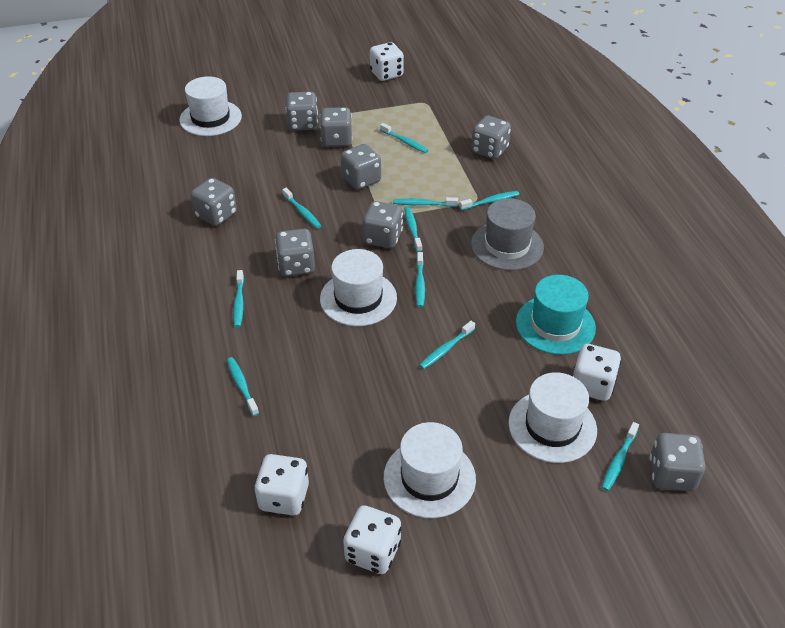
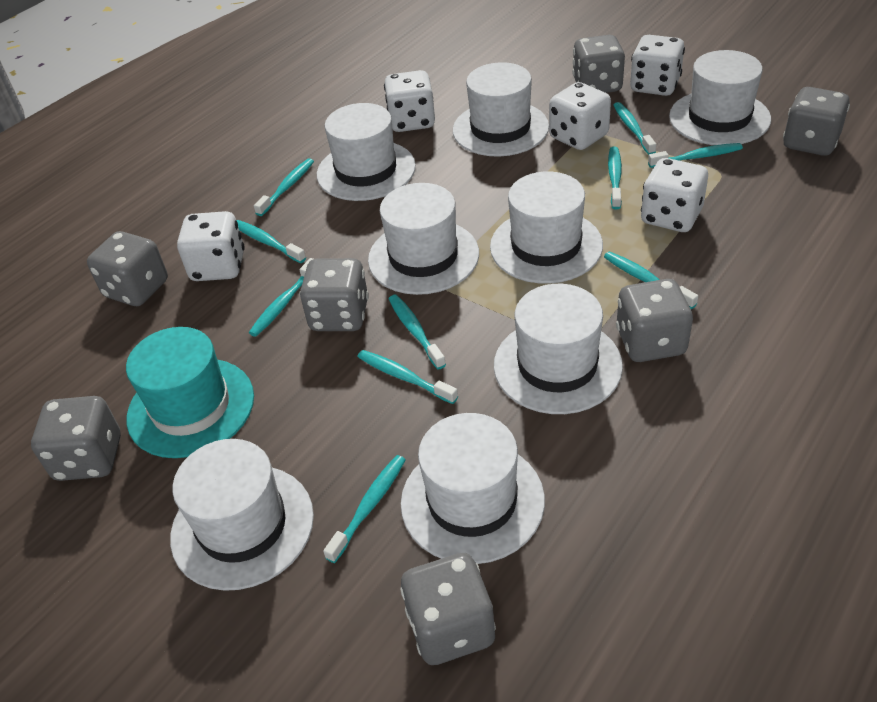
grey dice: [191,178,237,226] [275,229,315,276] [286,92,318,131] [320,107,352,147] [341,144,381,190] [363,201,403,248] [471,115,511,159] [650,433,706,491] = 8 -> [31,396,121,481] [87,231,168,306] [299,258,369,331] [400,553,496,665] [572,35,625,93] [616,279,693,362] [783,87,850,156] = 7
grey hat: [471,198,544,271] = 1 -> none = 0
white dice: [254,454,309,515] [343,505,401,574] [370,42,404,81] [573,344,621,401] = 4 -> [177,211,245,281] [384,70,435,132] [549,82,611,150] [630,35,685,96] [641,158,708,232] = 5
white hat: [179,76,242,136] [320,249,397,326] [384,422,476,518] [508,372,597,463] = 4 -> [170,439,314,591] [317,103,416,201] [368,183,479,295] [401,413,545,564] [453,62,549,157] [490,171,603,284] [494,284,623,414] [669,50,771,145] = 8

